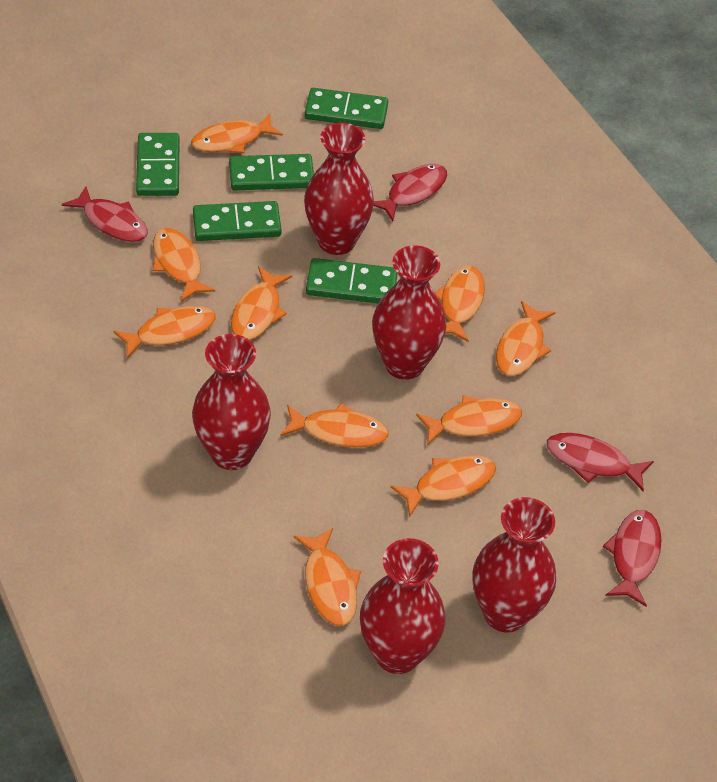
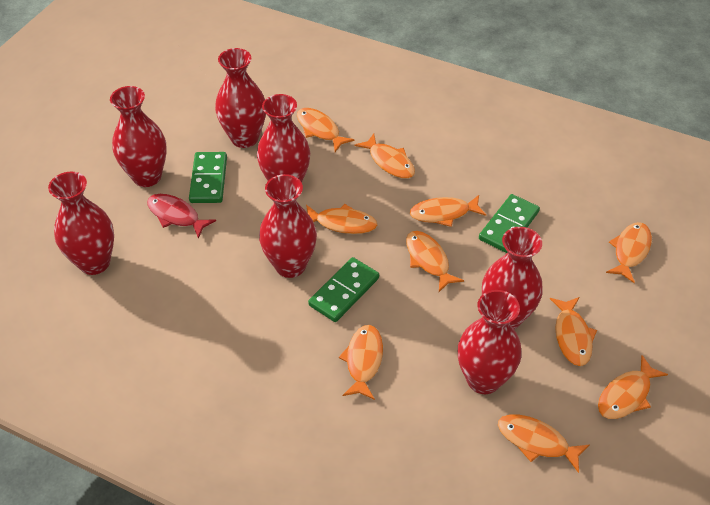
green domino: [136,133,180,196] [193,201,281,241] [229,154,314,190] [305,88,388,129] [306,258,398,303] = 5 -> [189,152,227,203] [308,257,379,322] [479,194,540,253] = 3
red fish: [62,186,148,242] [373,164,447,221] [547,433,654,491] [603,510,662,607] = 4 -> [147,194,216,238] = 1
red vase: [192,334,271,470] [304,123,374,255] [360,538,445,674] [372,245,446,380] [473,497,556,632] = 5 -> [48,171,114,275] [110,86,167,187] [215,48,266,148] [257,94,310,182] [259,174,317,278] [458,290,522,394] [482,227,543,329] = 7

